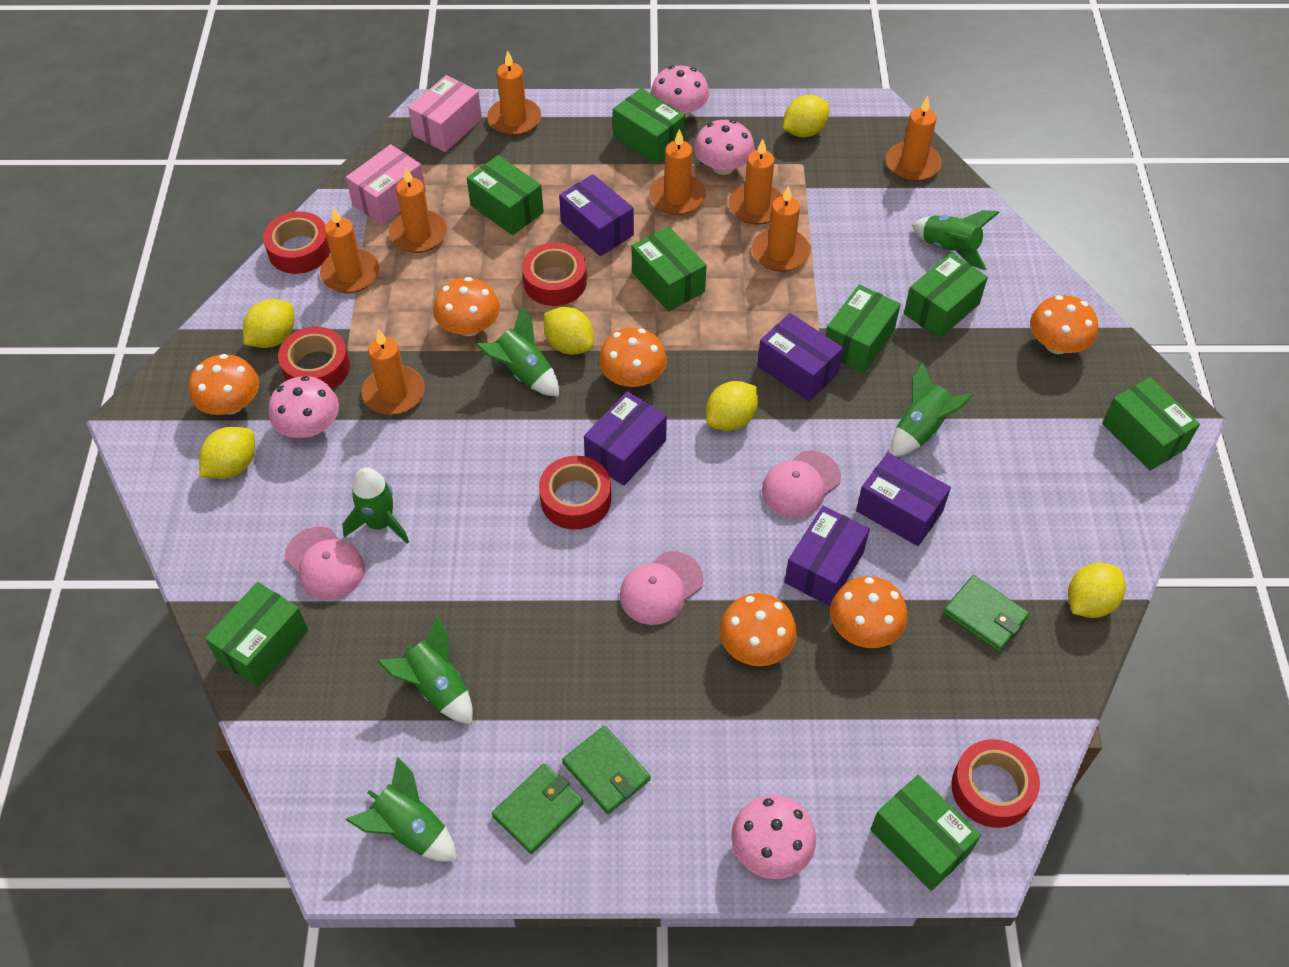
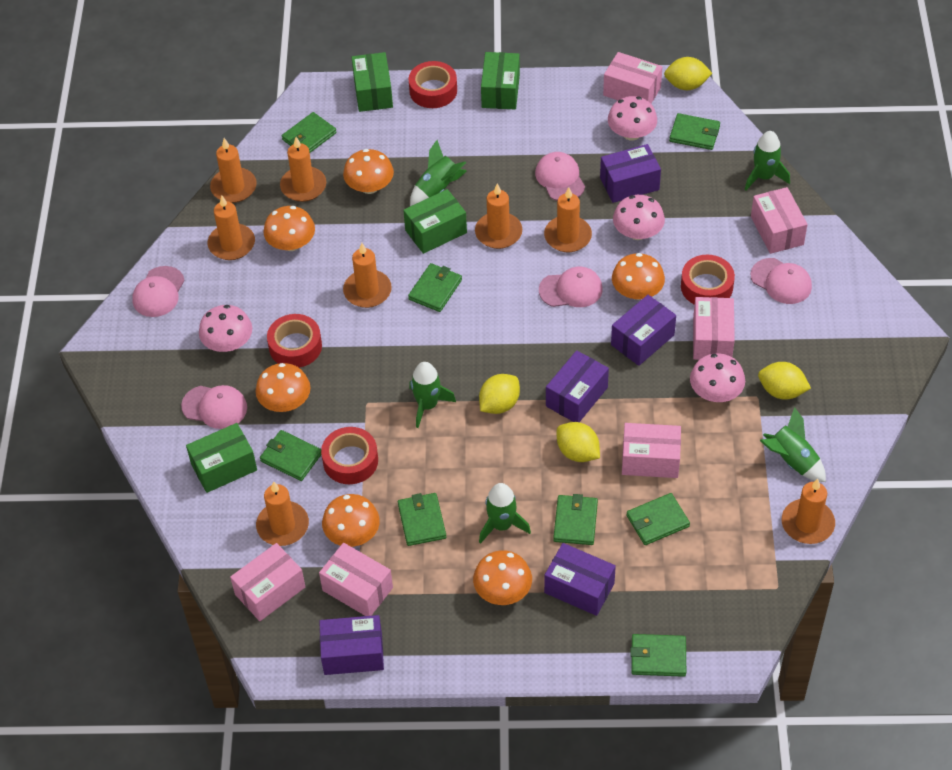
green box: [205,582,308,687] [467,155,544,235] [613,88,685,165] [632,226,707,312] [826,284,901,373] [870,775,981,891] [904,253,988,339] [1102,377,1200,471] = 8 -> [186,423,257,493] [352,52,393,112] [403,189,467,254] [481,52,520,109] = 4
green rocket: [342,468,409,544] [346,757,457,862] [377,616,473,724] [475,306,559,397] [891,362,974,457] [912,210,999,270] = 6 -> [409,362,456,428] [410,140,467,206] [479,483,531,544] [745,131,790,190] [760,407,826,482] = 5
green wallet: [492,763,583,854] [562,726,651,814] [943,575,1029,652] = 3 -> [260,430,321,481] [282,112,337,153] [398,493,446,546] [408,263,462,312] [553,494,598,545] [626,493,690,545] [630,634,686,677] [669,113,720,150] = 8
pink box: [346,144,426,225] [408,75,482,152] = 2 -> [230,543,305,621] [319,543,393,616] [603,52,662,104] [622,423,681,478] [693,297,735,360] [751,187,808,254] = 6
pink cap: [285,527,365,600] [620,551,703,625] [762,450,841,517] = 3 -> [132,266,185,317] [181,385,247,429] [535,152,585,201] [539,267,603,307] [750,258,812,304] = 5
red tape: [263,212,331,274] [278,327,350,389] [522,242,587,306] [539,456,611,530] [951,739,1040,828] = 5 -> [267,314,322,368] [321,427,378,484] [409,61,457,108] [681,255,735,305] = 4
yellow lemon: [199,427,255,479] [243,299,294,348] [544,307,594,355] [706,381,758,431] [783,95,830,137] [1068,563,1126,618] = 6 -> [479,374,520,414] [557,422,600,462] [664,57,712,90] [758,362,811,400] = 4

